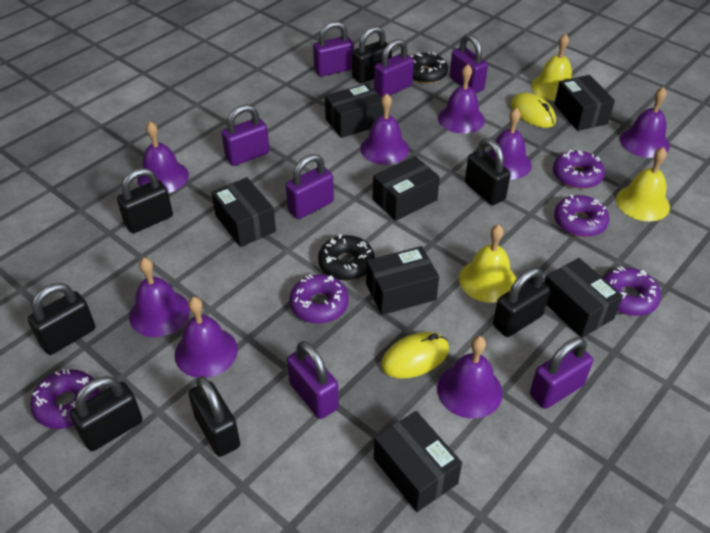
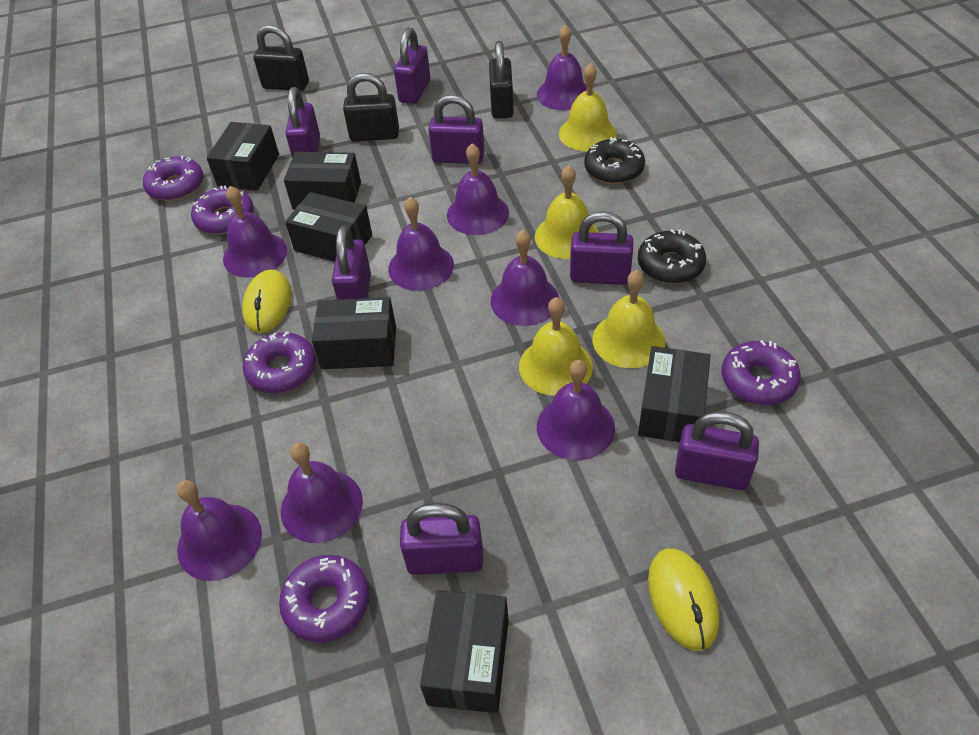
black box: [211,177,276,247] [325,83,384,138] [366,246,439,315] [373,156,440,221] [374,411,462,512] [544,258,623,338] [554,75,615,131] = 7 -> [207,122,279,191] [284,152,361,210] [285,192,372,262] [312,297,396,369] [420,590,509,713] [638,346,710,442] = 6
black padlock: [28,283,95,355] [70,376,142,451] [117,168,173,233] [189,376,240,457] [352,26,392,83] [465,138,511,205] [493,268,550,337] = 7 -> [253,25,309,91] [343,73,399,141] [489,41,514,119] = 3
yellow bell: [459,224,516,303] [531,33,572,101] [616,147,670,221] = 3 -> [519,297,593,396] [535,165,599,259] [559,63,617,151] [592,270,666,368] = 4

